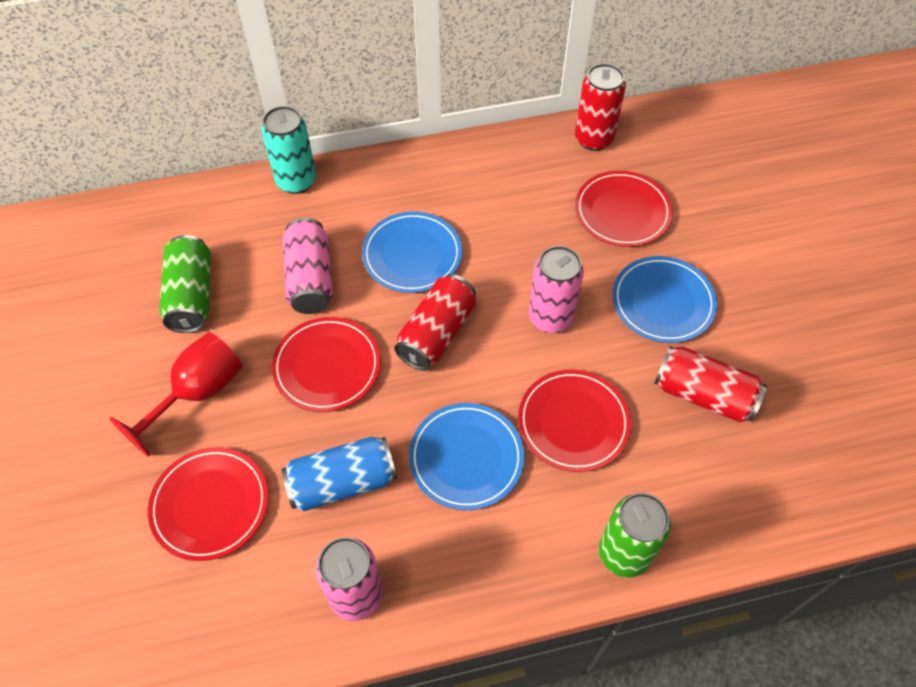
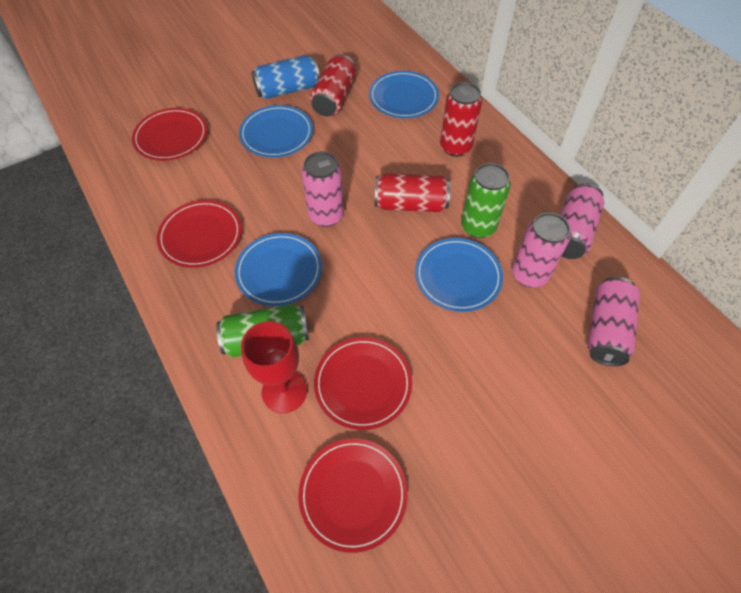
blue plate: [362,212,462,293] [409,403,524,510] [612,256,717,343] = 3 -> [235,233,322,306] [239,105,313,158] [369,71,439,118] [415,238,503,312] = 4
pink can: [283,218,333,314] [315,537,383,621] [529,246,584,333] = 3 -> [302,152,344,227] [512,213,570,287] [560,183,604,259] [588,277,640,366] = 4
turquoise can: [261,106,316,194] = 1 -> none = 0

